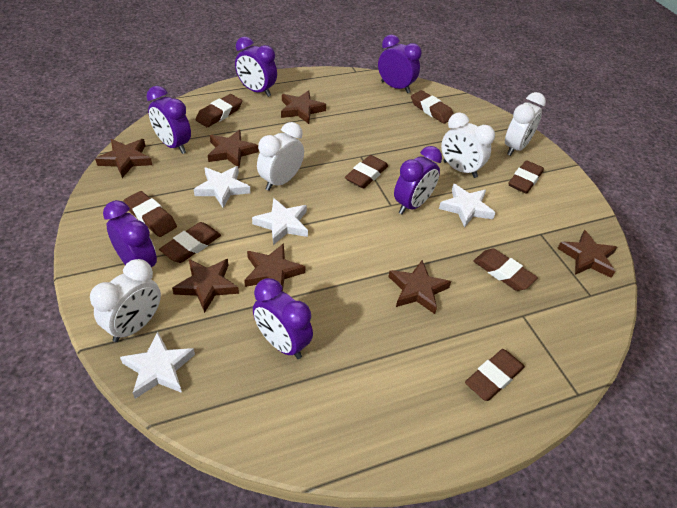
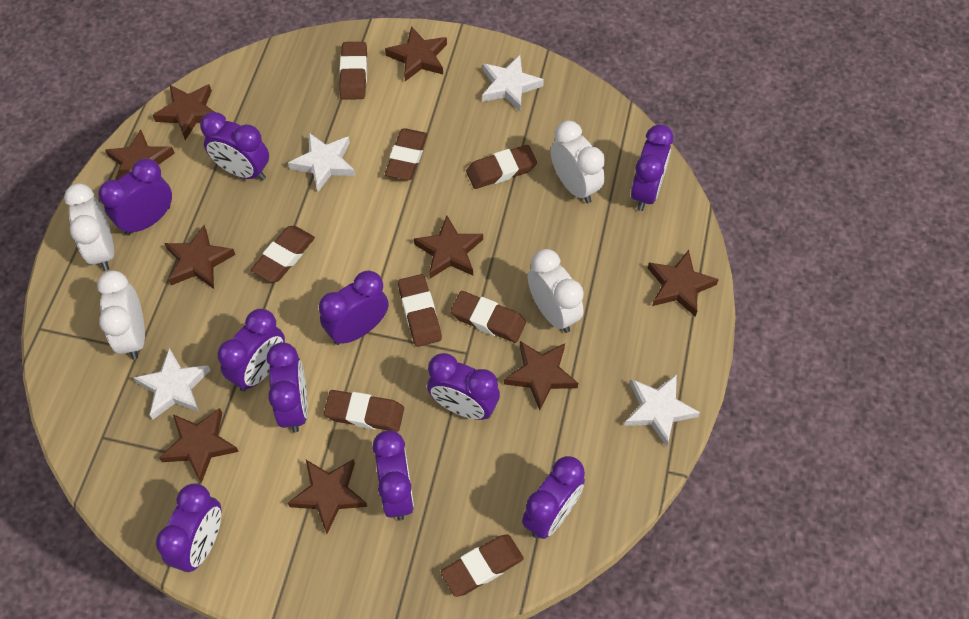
brown star: [95,139,152,178] [172,259,239,313] [208,130,259,168] [244,243,305,291] [281,90,326,124] [388,260,451,314] [557,230,617,278] = 7 -> [105,129,175,180] [153,84,214,140] [159,408,239,483] [165,225,235,289] [288,459,367,534] [385,26,447,81] [414,216,483,278] [504,341,578,410] [648,250,719,317] = 9
purple clock: [103,200,157,267] [146,86,191,154] [235,36,277,97] [253,278,313,359] [378,34,422,93] [394,146,442,214] = 6 -> [98,158,172,236] [156,483,221,572] [200,112,269,181] [218,309,285,392] [267,343,308,433] [319,271,389,345] [372,430,414,521] [427,353,500,420] [522,456,585,539] [631,124,674,211] = 10

